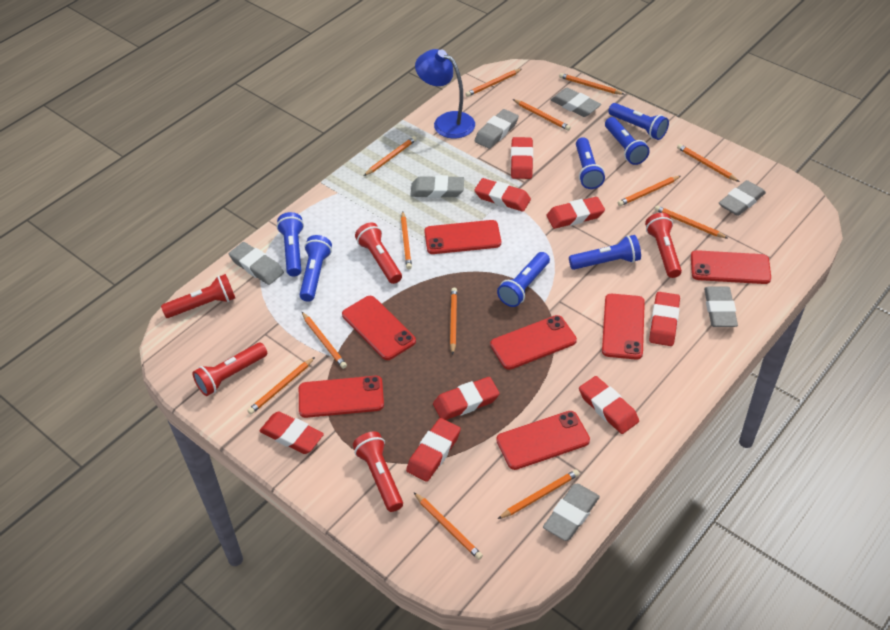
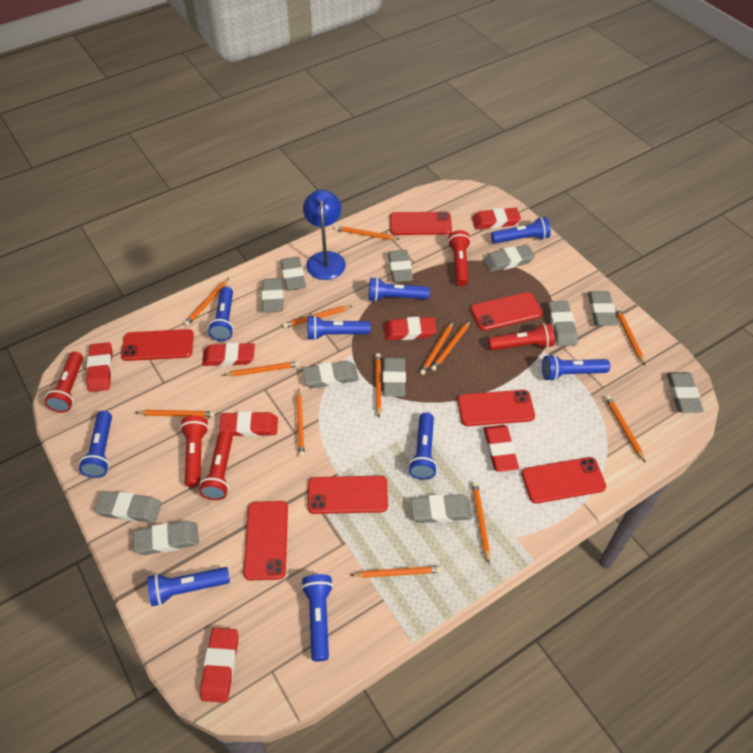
blue flashlight: [277,212,304,276] [300,235,332,302] [497,252,550,307] [569,235,641,270] [576,137,605,189] [605,117,650,165] [608,103,669,140] = 7 -> [79,411,112,478] [147,567,230,606] [208,286,234,341] [301,574,333,661] [308,315,370,341] [369,277,430,302] [408,412,437,480] [491,217,551,243] [542,354,610,381] = 9
grey eraser: [229,242,284,285] [410,175,464,198] [475,109,519,149] [543,484,600,541] [551,88,601,117] [704,286,738,327] [719,180,766,216] = 7 -> [95,491,162,523] [133,521,199,555] [262,278,284,312] [280,257,306,290] [303,361,359,388] [383,357,406,397] [388,250,413,283] [411,494,473,523] [483,244,535,272] [548,301,578,346] [588,291,618,325] [667,372,704,413] = 12
red eraser: [259,411,324,454] [406,418,461,482] [433,377,500,420] [474,178,531,212] [511,137,533,179] [546,197,605,229] [579,376,639,434] [649,292,680,346] = 8 -> [86,342,113,392] [200,628,238,703] [202,342,255,366] [219,411,278,437] [384,317,437,340] [472,208,521,229] [484,425,519,472] = 7

